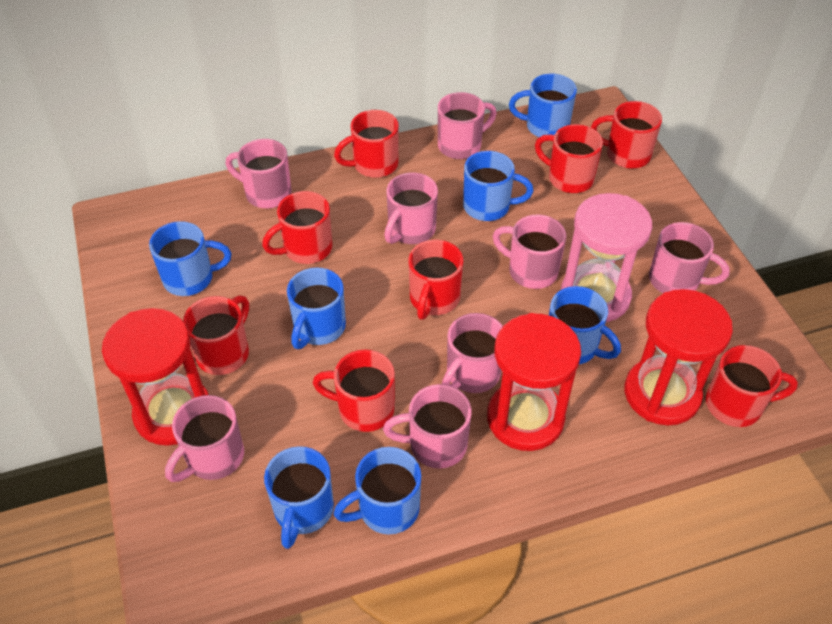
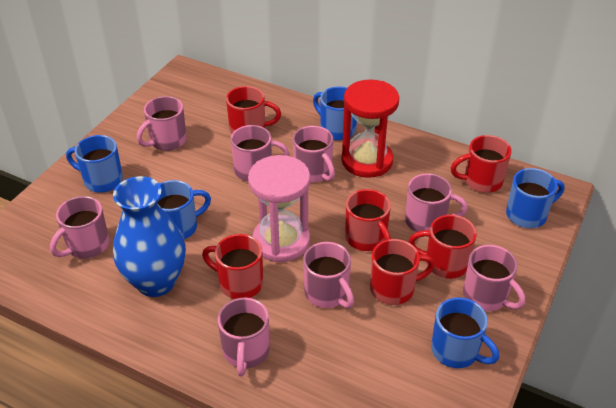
blue mug: [149,221,231,296] [264,446,334,549] [287,268,346,349] [334,447,421,535] [463,151,533,221] [509,74,577,137] [549,286,621,364] = 7 -> [66,135,123,193] [157,180,211,239] [313,87,357,140] [431,297,499,368] [506,168,565,228] = 5
blue vase: none = 0 -> [113,176,186,297] = 1
red hourglass: [102,308,209,446] [487,313,581,451] [624,289,733,425] = 3 -> [341,80,399,178] = 1
red mug: [183,295,249,375] [262,191,332,264] [313,350,395,432] [334,110,399,178] [408,240,463,320] [535,124,603,193] [591,101,662,169] [706,345,798,427] = 8 -> [202,234,263,299] [226,86,281,134] [345,189,391,251] [370,239,435,305] [408,215,477,279] [451,135,512,193] = 6

